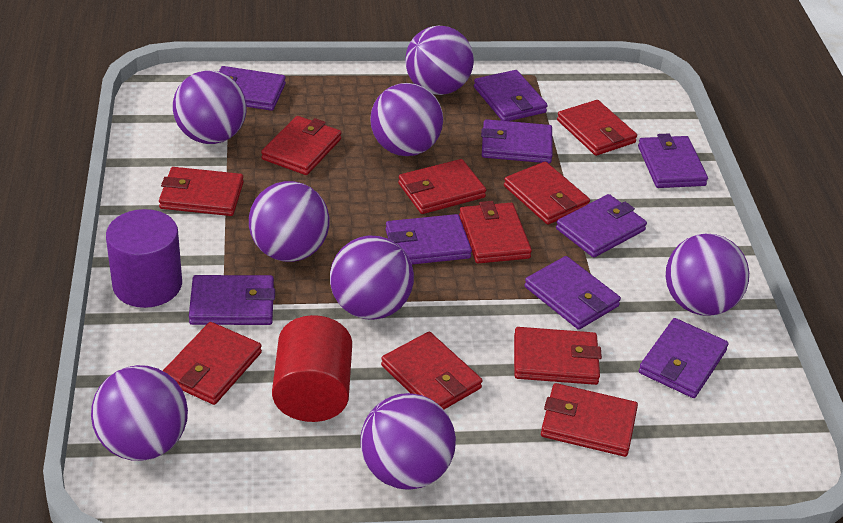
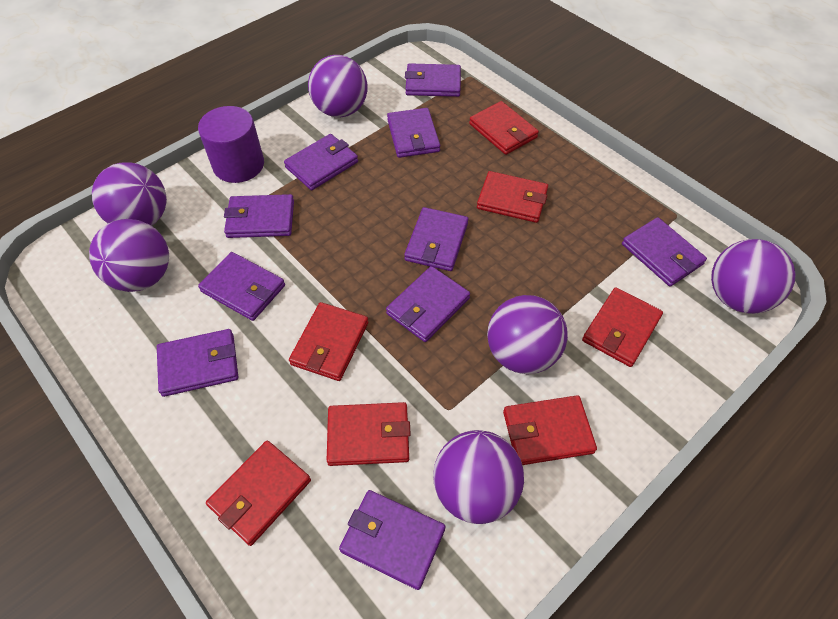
purple ball: [91,365,188,461] [173,71,246,144] [249,181,329,262] [330,236,414,320] [360,393,456,490] [370,83,443,156] [405,26,474,95] [666,234,749,316] = 8 -> [89,219,169,292] [92,162,167,226] [308,55,367,117] [433,430,524,524] [487,295,568,374] [711,239,796,314] = 6
purple wallet: [189,275,275,325] [219,66,286,111] [386,214,472,265] [474,70,548,121] [481,119,553,163] [525,256,621,330] [556,194,647,258] [638,133,708,188] [639,318,729,398] = 9 -> [157,329,238,397] [198,252,285,321] [224,194,294,238] [284,134,358,190] [339,490,446,590] [386,266,470,342] [387,108,440,158] [404,207,468,271] [405,63,461,97] [622,217,707,287] = 10
red cylinder: [272,315,352,422] = 1 -> none = 0
red wallet: [159,167,244,216] [163,322,262,405] [261,116,341,175] [381,332,482,409] [398,159,486,214] [459,201,532,263] [504,161,590,225] [514,327,602,385] [541,383,638,457] [557,100,637,156] = 10 -> [206,440,311,546] [289,302,368,381] [327,402,411,466] [469,101,539,155] [477,171,548,223] [503,395,597,465] [582,287,663,367] = 7

